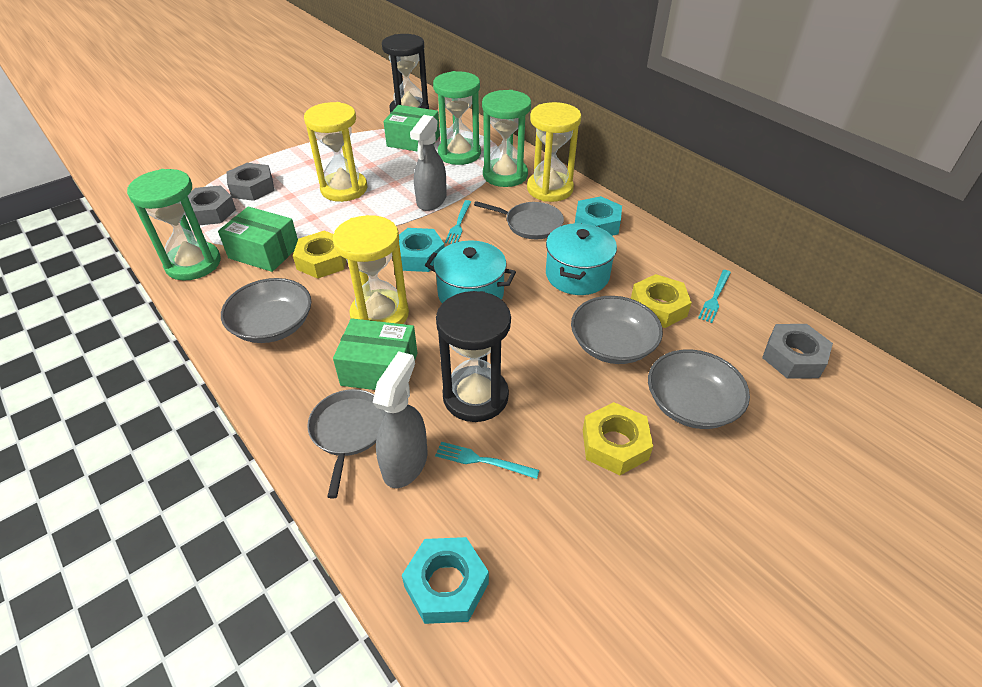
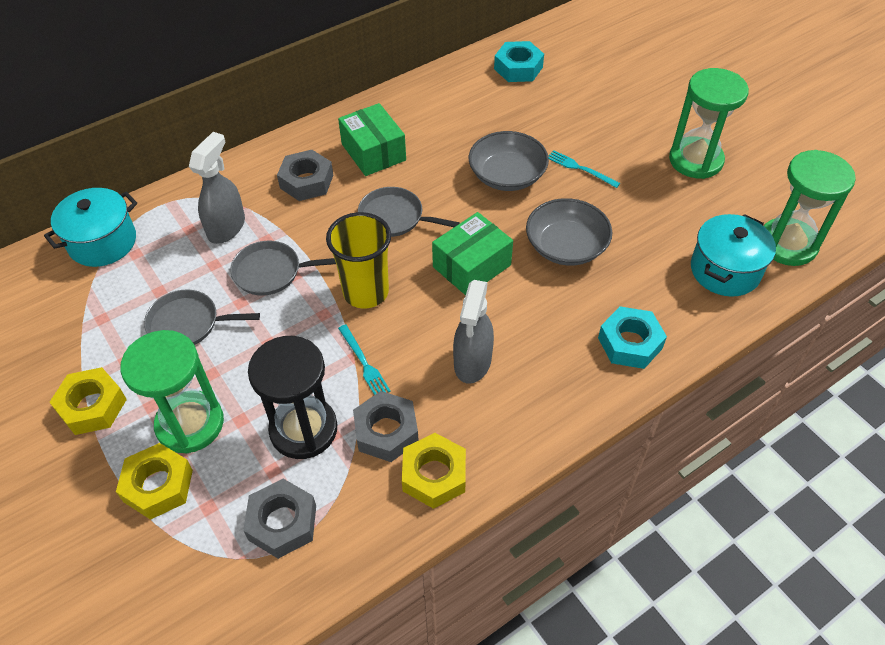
black hourglass: [382,34,429,113] [436,291,511,422] = 2 -> [248,336,337,459] = 1
green box: [218,206,298,272] [333,318,417,390] [383,105,440,152] = 3 -> [338,103,406,176] [432,212,513,295] = 2
grey bowl: [221,278,311,343] [571,296,663,364] [648,350,750,429] = 3 -> [469,131,549,191] [526,198,613,266] = 2
grey pan: [307,389,386,498] [474,201,564,239] = 2 -> [144,289,260,345] [230,241,336,296] [358,187,460,237] = 3
turquoise fork: [435,442,539,479] [445,200,471,244] [698,270,731,323] = 3 -> [338,325,391,395] [548,150,620,188] = 2
turquoise nut: [399,228,445,272] [402,537,489,624] [575,196,622,236] = 3 -> [494,41,544,82] [598,306,667,369] = 2
yellow cup: none = 0 -> [326,212,391,308] = 1
yellow hourglass: [304,102,367,202] [333,215,409,324] [527,102,581,202] = 3 -> none = 0

